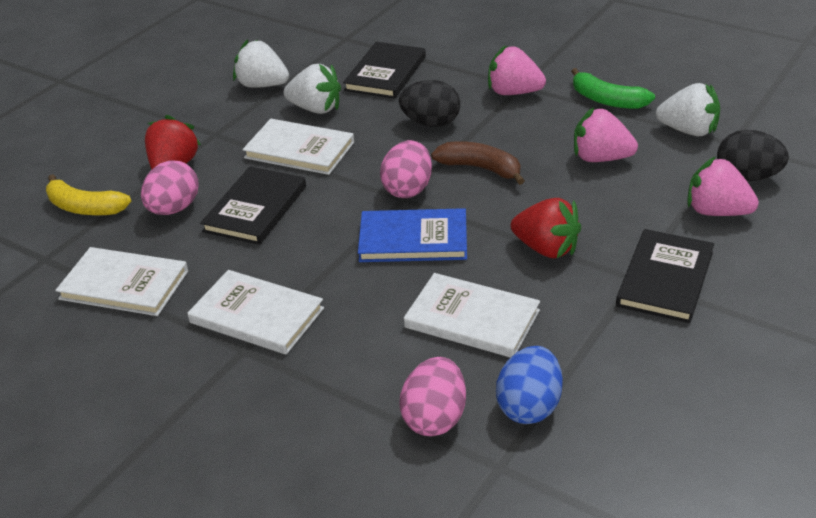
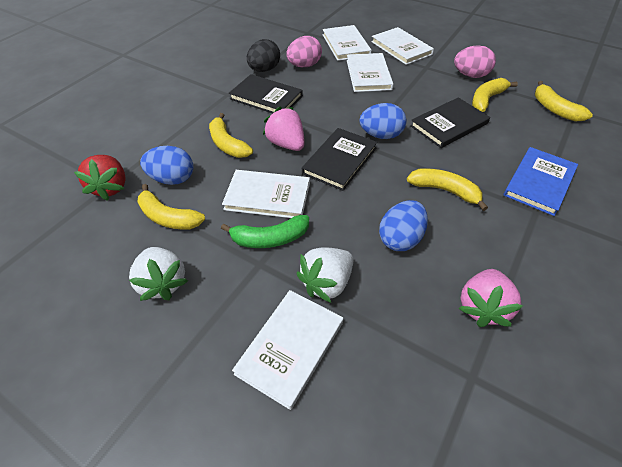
black egg: [399,80,460,127] [717,130,789,181] = 2 -> [247,39,280,72] = 1
blue egg: [496,346,563,424] = 1 -> [140,146,193,185] [360,103,406,139] [379,200,428,251] = 3
brown banana: [431,141,525,185] = 1 -> none = 0
pink egg: [141,160,199,215] [380,140,432,198] [399,357,466,437] = 3 -> [286,36,322,67] [454,45,496,78] = 2
pink strawberry: [488,45,546,95] [574,107,638,162] [687,156,759,216] = 3 -> [263,106,304,151] [458,269,523,327] = 2
red strawberry: [145,115,201,169] [511,198,581,258] = 2 -> [74,155,126,201] = 1
white book: [55,247,188,316] [187,270,324,355] [243,119,354,175] [404,273,540,358] = 4 -> [222,170,310,218] [232,290,343,410] [323,25,372,61] [347,53,393,92] [371,27,434,65] = 5
white strawberry: [233,39,289,88] [284,64,341,114] [656,83,720,136] = 3 -> [129,247,188,301] [296,247,353,303] = 2
yellow banana: [46,174,131,215] = 1 -> [137,184,205,229] [209,113,253,158] [407,168,488,211] [472,78,518,112] [535,81,593,121] = 5

